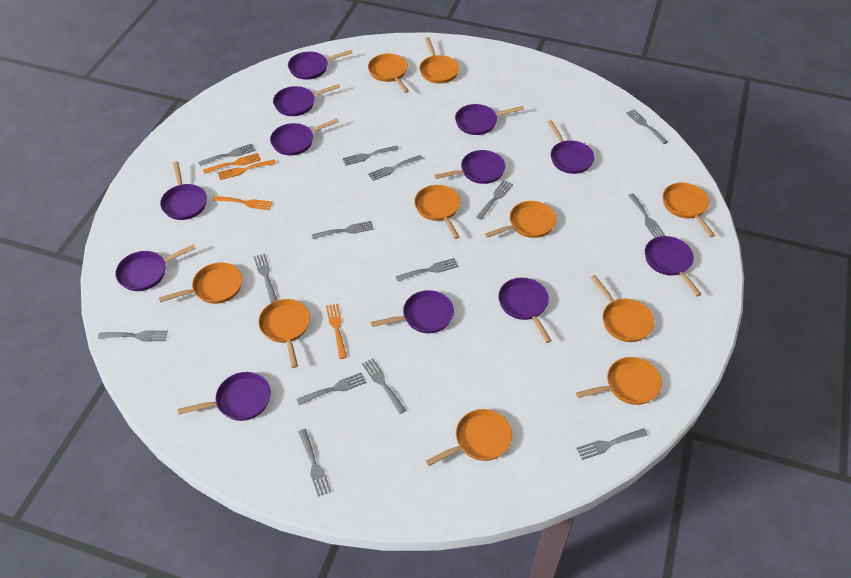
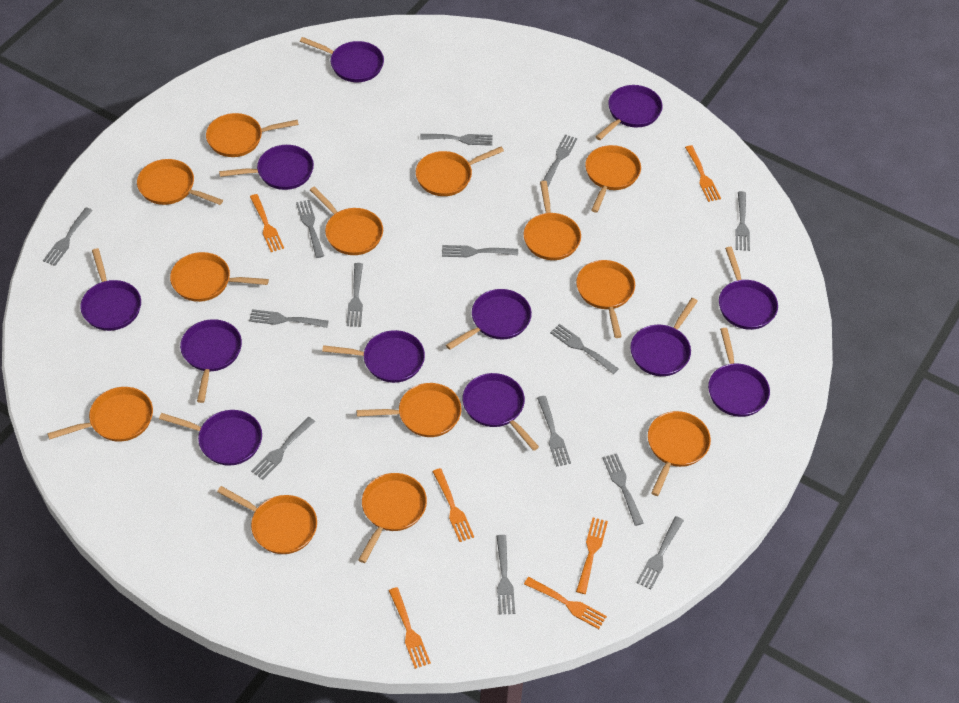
orange fork: [203,153,261,174] [212,196,273,210] [218,159,276,180] [326,303,347,359] = 4 -> [250,194,284,252] [389,587,431,669] [432,468,474,542] [524,577,607,629] [576,518,608,594] [685,145,721,202] = 6
orange pan: [159,263,242,304] [258,299,310,368] [368,54,409,93] [414,185,460,239] [419,37,459,84] [426,409,512,466] [485,201,556,238] [576,357,662,405] [590,275,654,342] [663,183,715,237] = 10 -> [47,387,153,442] [137,159,223,205] [170,252,269,302] [206,113,299,157] [217,486,317,554] [310,186,383,255] [357,383,461,437] [358,473,427,563] [416,147,504,196] [524,181,581,260] [576,260,635,338] [585,145,641,213] [648,411,711,496] = 13

